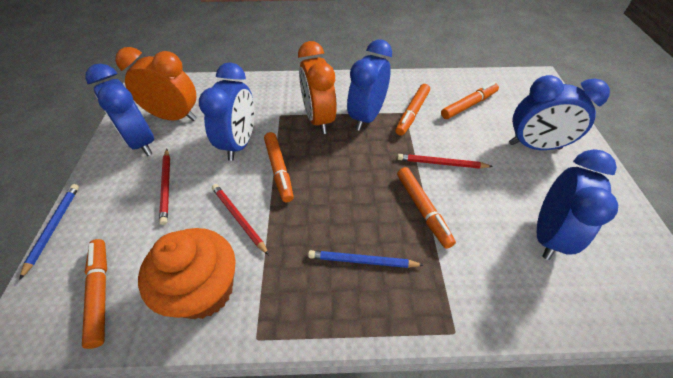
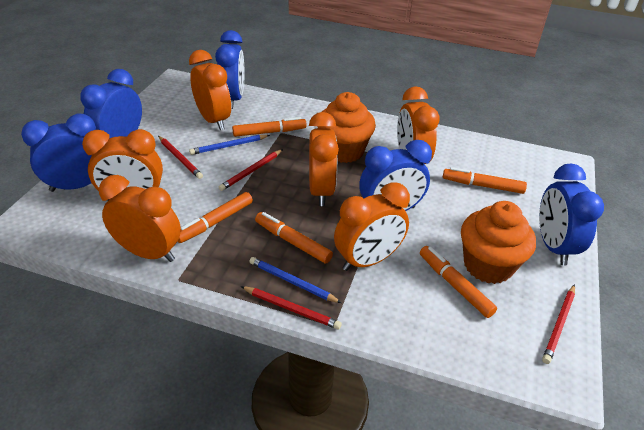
orange clock: [115,47,197,121] [298,41,337,134] = 2 -> [82,129,163,201] [99,175,181,262] [189,50,231,130] [309,112,339,206] [334,182,410,271] [397,86,440,164] = 6
orange cupcake: [138,228,236,319] = 1 -> [317,92,376,163] [461,201,536,284] = 2
red pencil: [159,149,170,225] [212,184,269,255] [397,154,493,169] = 3 -> [158,136,203,179] [219,149,283,191] [241,286,342,330] [542,284,575,364] = 4

